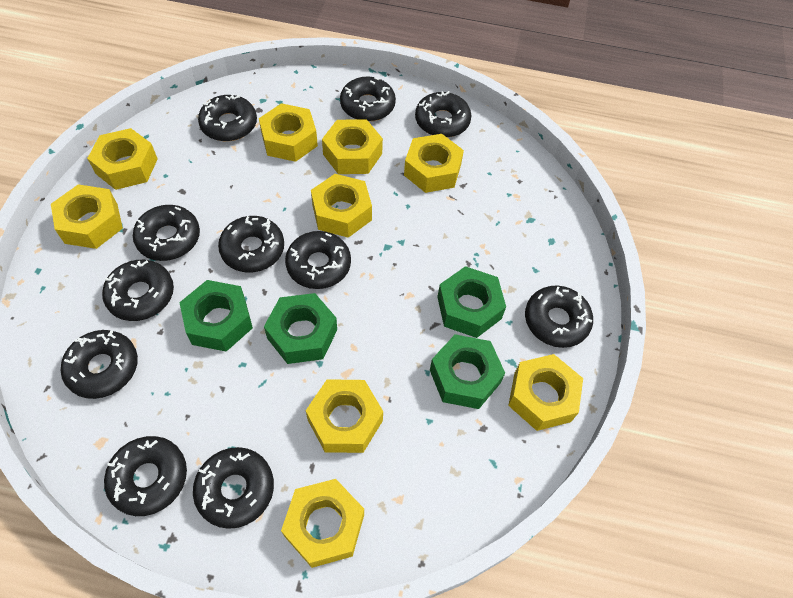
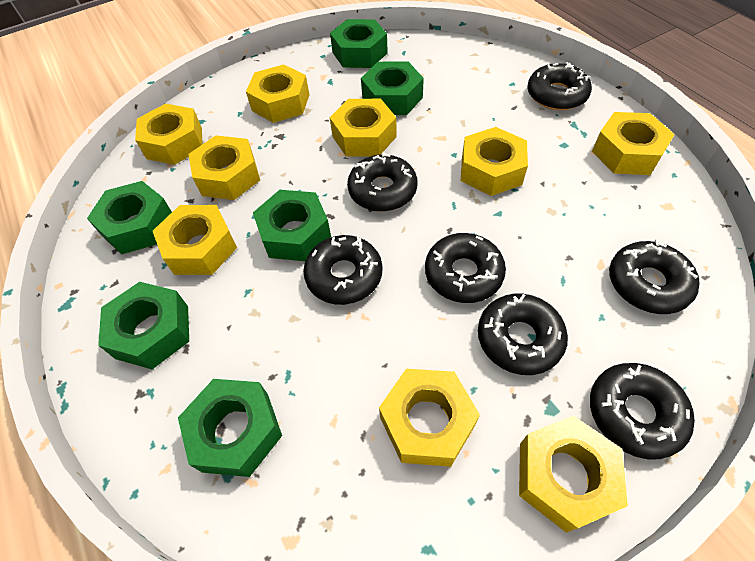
black donut: [61,330,138,399] [102,260,174,321] [104,436,187,516] [133,205,200,261] [193,447,274,529] [198,95,257,141] [218,216,284,272] [285,231,351,289] [340,77,396,121] [415,91,471,137] [525,286,593,348] = 11 -> [303,235,383,305] [347,152,417,211] [425,233,506,303] [478,294,568,375] [527,62,592,110] [590,363,695,459] [609,239,700,314] = 7
green nut: [179,280,253,352] [264,293,337,364] [430,334,505,409] [437,266,506,338] = 4 -> [87,181,172,254] [98,282,189,369] [178,379,282,477] [253,190,331,261] [330,19,388,68] [361,61,424,115] = 6

